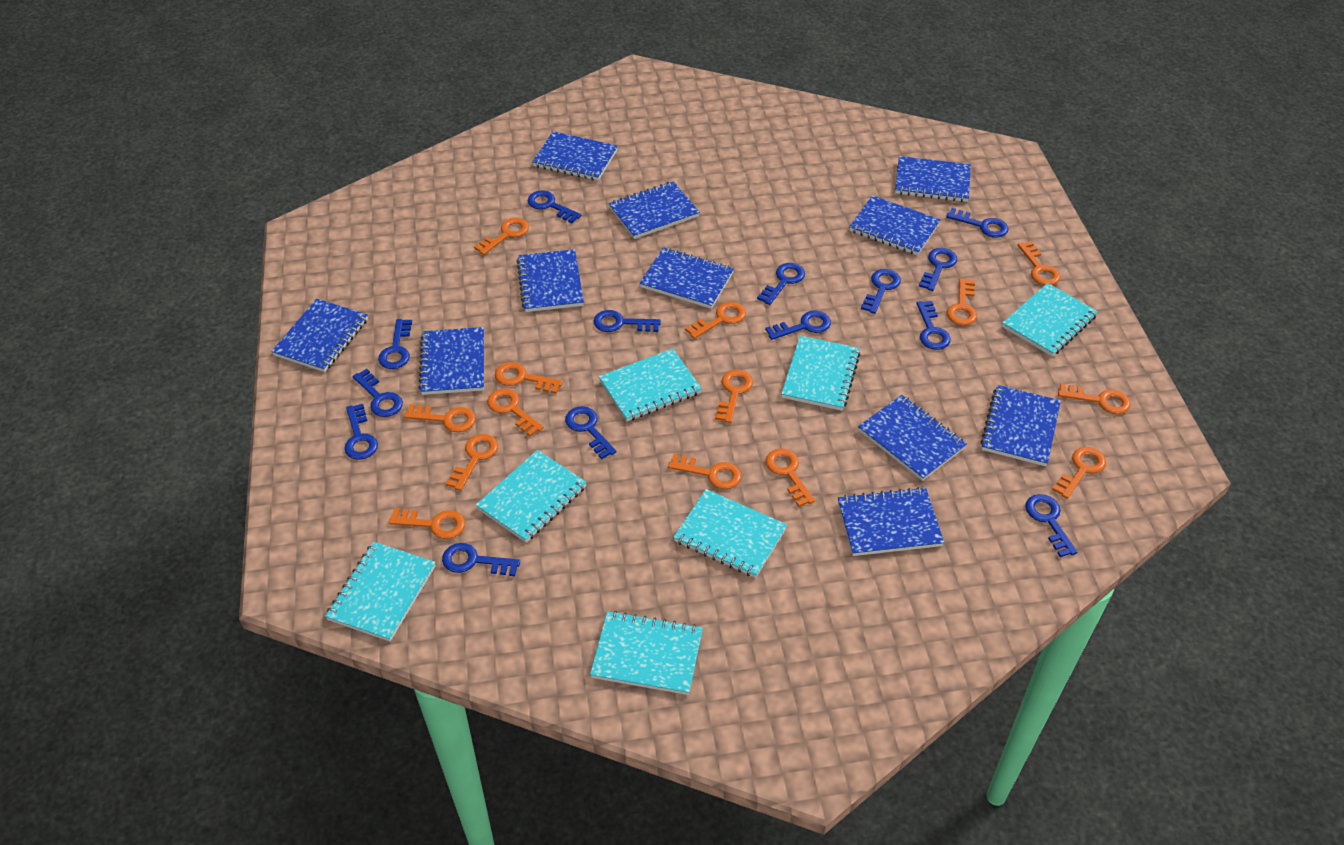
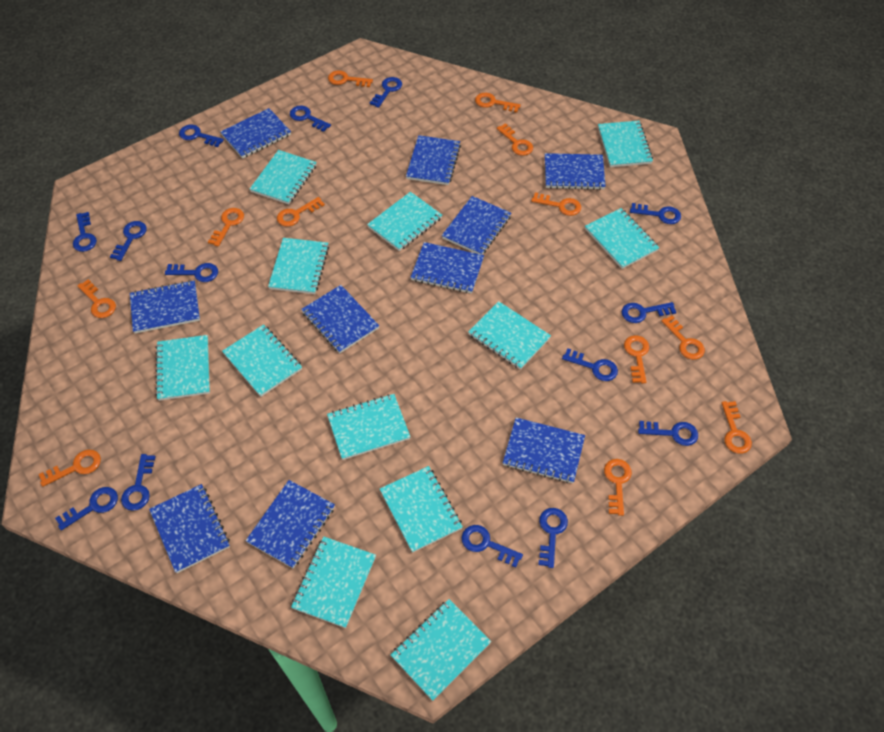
blue notebook: [271,299,368,372] [418,327,484,395] [517,249,584,312] [532,131,618,181] [609,181,700,239] [640,247,734,309] [838,487,944,556] [849,195,941,255] [858,395,967,481] [895,156,971,202] [980,385,1061,466] = 11 -> [130,280,200,333] [149,484,230,573] [220,108,291,159] [246,480,335,568] [301,285,379,353] [406,135,461,185] [410,242,484,294] [442,196,511,255] [503,417,585,483] [545,153,606,190] = 10
orange key: [388,508,465,539] [404,404,476,432] [446,434,498,491] [474,218,529,255] [487,389,544,437] [495,362,563,394] [668,454,741,489] [685,302,746,339] [715,370,753,423] [766,448,815,507] [947,278,977,325] [1018,241,1061,285] [1052,447,1106,499] [1058,383,1131,414] = 14 -> [39,450,101,487] [77,279,116,318] [208,208,244,247] [277,197,325,226] [328,70,373,87] [475,93,521,113] [497,123,533,156] [531,192,581,216] [604,459,632,516] [624,335,649,383] [661,315,705,360] [722,401,752,454] = 12
turquoise notebook: [325,542,436,642] [476,450,587,542] [590,611,703,695] [599,349,702,422] [673,489,787,578] [781,336,860,411] [1002,283,1098,356] = 7 -> [155,335,210,401] [222,324,302,397] [250,150,317,204] [268,238,329,294] [291,536,376,628] [327,394,410,460] [367,192,442,251] [380,466,463,553] [391,599,491,701] [468,301,551,370] [585,208,660,269] [598,121,653,167] = 12

